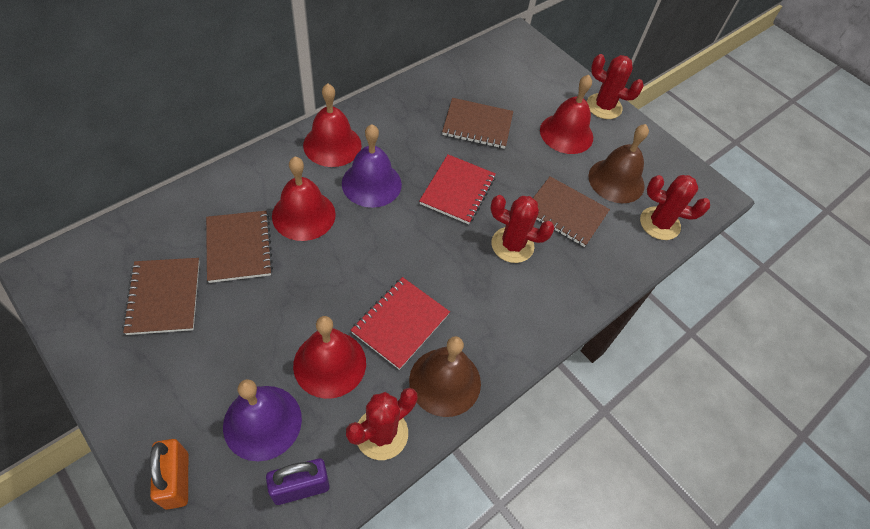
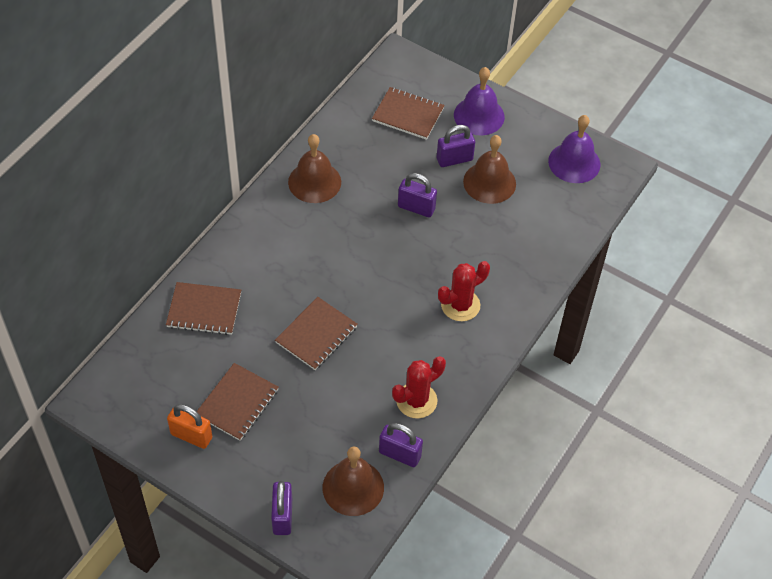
brown bell: [409,336,481,417] [588,124,649,203] = 2 -> [288,134,341,203] [323,447,384,516] [463,135,516,204] = 3
purple padlock: [266,459,329,505] = 1 -> [271,481,292,535] [379,423,423,467] [398,173,437,217] [437,125,475,167] = 4
red bell: [272,157,336,241] [293,316,366,399] [303,84,362,167] [540,75,593,154] = 4 -> none = 0
red cactus: [346,388,417,460] [490,195,555,263] [587,54,644,119] [640,175,710,240] = 4 -> [392,356,446,419] [438,261,490,321] = 2
red notebook: [351,277,450,370] [419,155,496,224] = 2 -> none = 0

